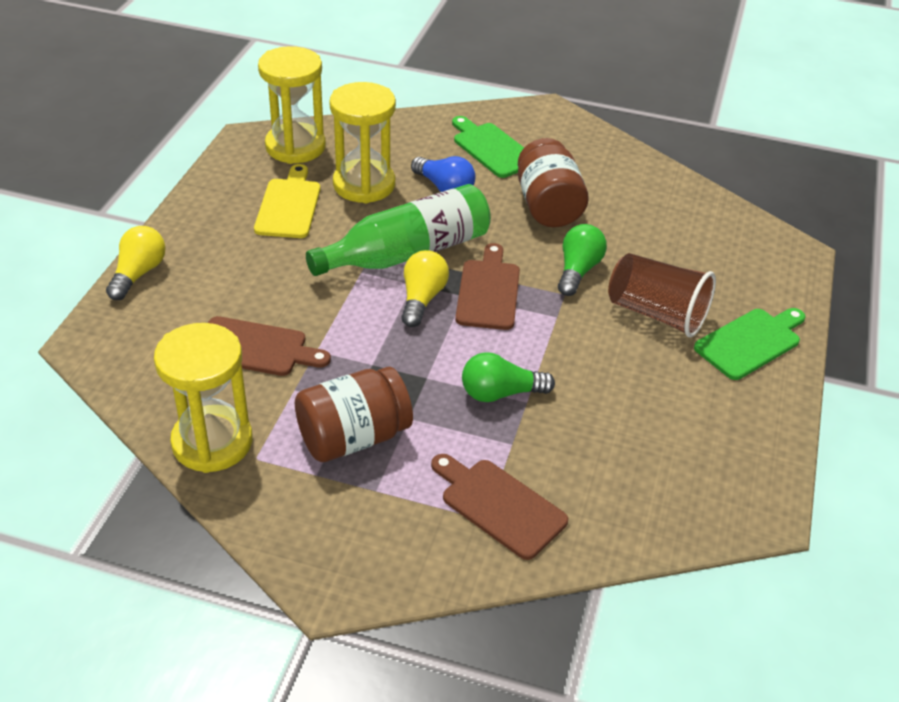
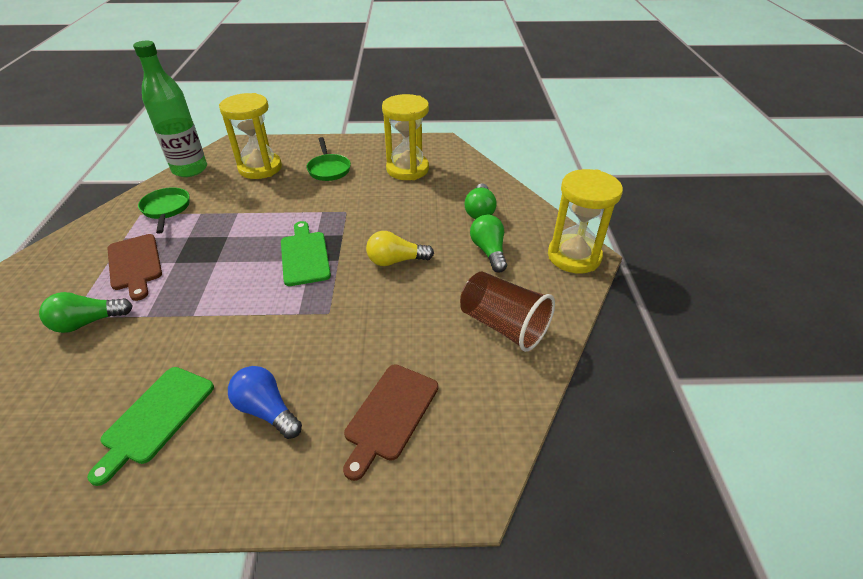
brown cutting board: [208,316,331,376] [431,454,568,560] [455,243,520,330] = 3 -> [107,234,162,301] [343,364,438,481] = 2
brown jar: [295,367,413,462] [518,138,589,227] = 2 -> none = 0
green light bulb: [462,352,555,402] [558,224,607,296] = 2 -> [39,292,133,333] [465,183,497,219] [470,215,507,273] = 3
green pan: none = 0 -> [138,187,190,234] [306,137,351,181] = 2
yellow cutting board: [254,164,320,238] = 1 -> none = 0
yellow light bulb: [106,226,166,300] [401,250,449,327] = 2 -> [366,231,434,266] = 1

